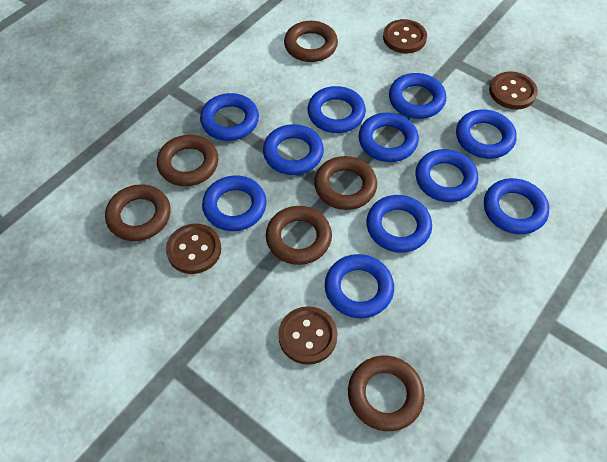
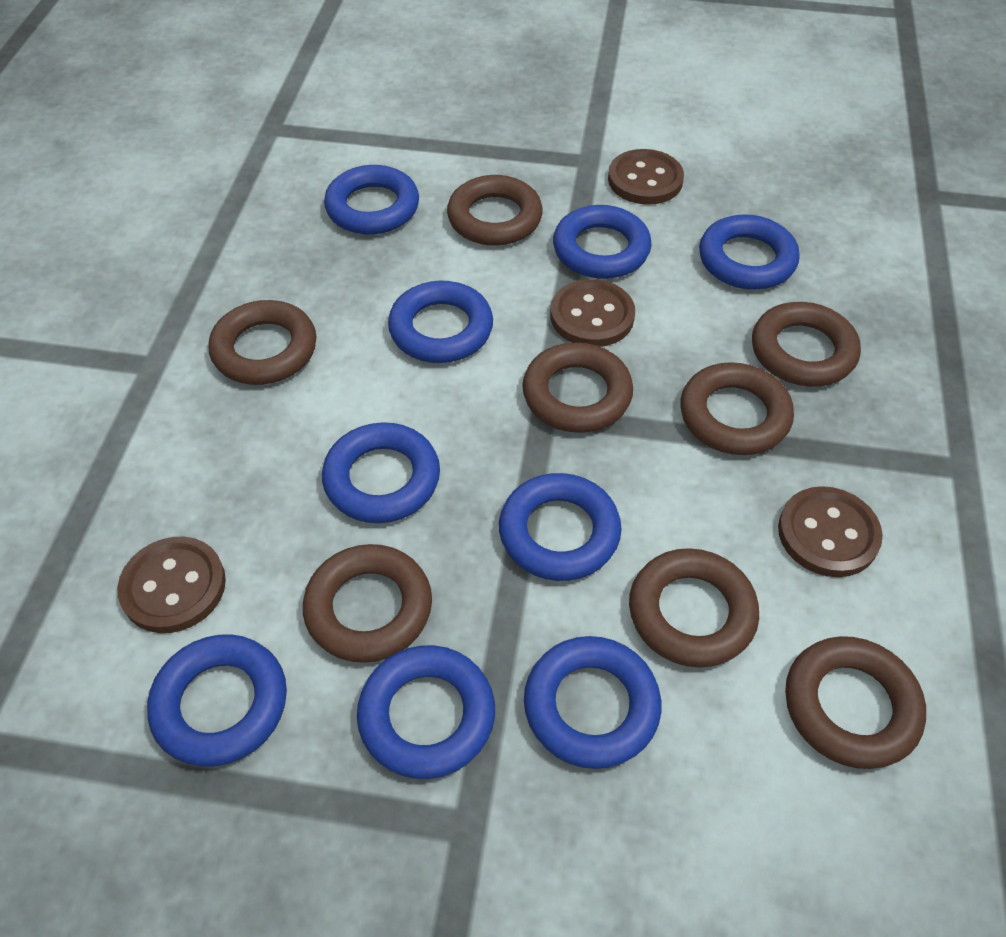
blue ring: [200,93,259,141] [202,175,267,231] [263,124,324,175] [307,86,366,133] [325,254,394,318] [359,113,419,162] [366,195,432,253] [389,73,446,119] [415,149,478,202] [456,110,517,159] [484,178,549,234] = 11 -> [147,634,287,767] [322,422,440,523] [324,165,419,235] [357,645,495,779] [388,281,493,363] [499,473,622,581] [524,636,661,769] [553,205,651,279] [699,214,800,290] = 9
brown ring: [105,184,171,241] [157,135,218,186] [266,206,332,265] [284,21,338,62] [314,156,377,210] [348,356,425,431] = 6 -> [208,300,316,385] [303,544,432,663] [447,175,543,246] [522,342,633,433] [629,548,759,668] [680,362,794,455] [752,302,861,387] [785,636,926,769] = 8

